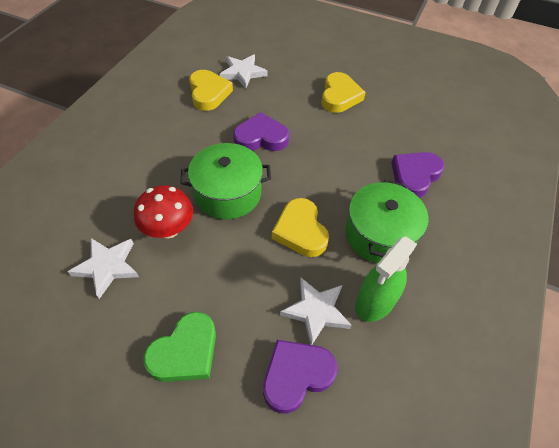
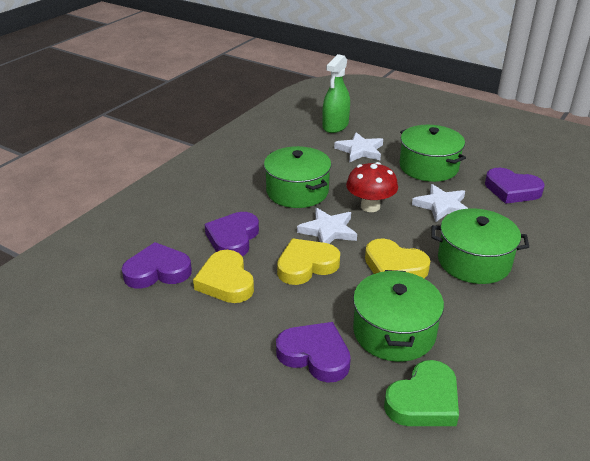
green pot: [180,143,271,219] [345,180,428,263] = 2 -> [264,146,331,208] [353,270,444,362] [400,125,466,182] [431,208,529,284] = 4
purple heart: [233,112,289,151] [263,340,337,414] [391,152,444,198] = 3 -> [122,242,192,289] [205,212,259,256] [276,322,351,383] [485,168,544,204] = 4

